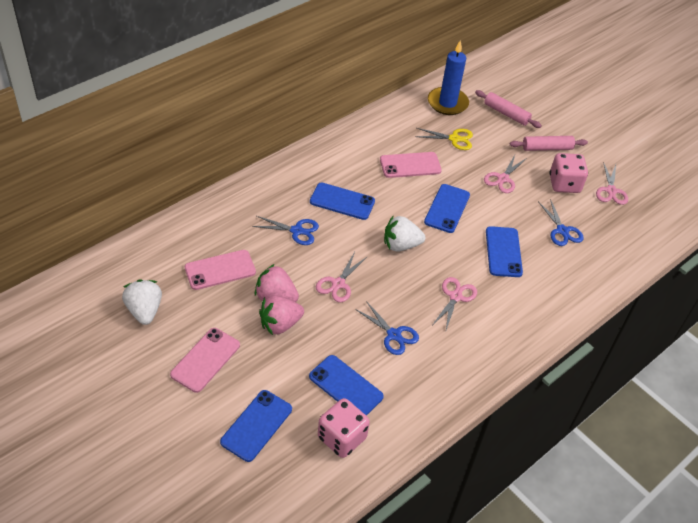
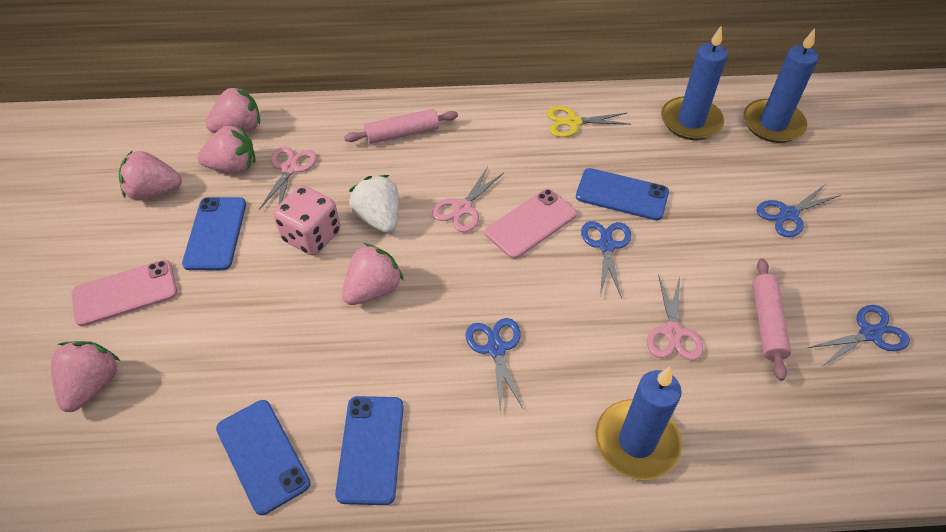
blue candle: [428,40,469,115] = 1 -> [596,367,682,480] [661,26,728,140] [744,29,818,143] = 3
blue phone: [220,390,292,462] [309,355,384,416] [310,183,375,220] [424,184,470,233] [486,226,523,277] = 5 -> [182,197,246,270] [216,400,311,515] [335,396,404,505] [576,168,669,220] = 4
blue scissors: [252,216,319,245] [355,301,419,355] [538,199,584,246] = 3 -> [466,318,524,414] [581,221,631,299] [757,184,841,238] [807,305,910,366] = 4
pink dice: [318,398,370,458] [549,153,588,193] = 2 -> [273,185,340,255] = 1
pink phone: [170,328,240,393] [185,250,256,290] [380,152,442,178] = 3 -> [72,260,177,326] [485,189,577,259] = 2
pink scissors: [316,252,367,302] [433,277,477,330] [484,153,527,193] [596,162,628,205] = 4 -> [259,147,317,210] [432,167,504,232] [647,274,703,361] = 3
pink strawberry: [255,264,299,302] [259,296,304,335] = 2 -> [51,341,120,412] [119,151,182,201] [197,125,256,174] [206,86,260,133] [342,243,404,305] = 5
white strawberry: [122,279,162,325] [384,216,425,252] = 2 -> [349,175,399,233] = 1

